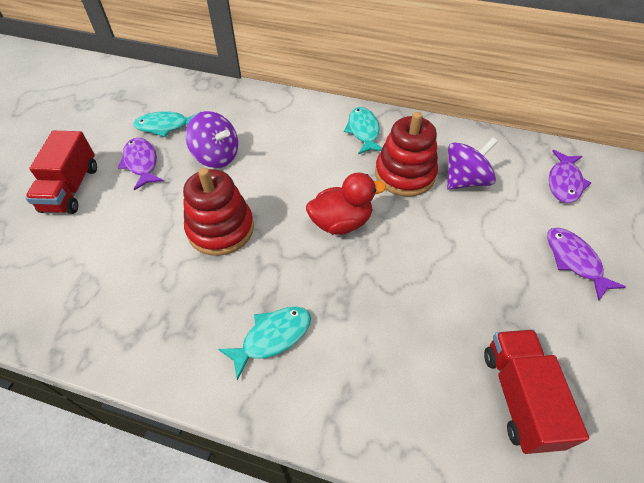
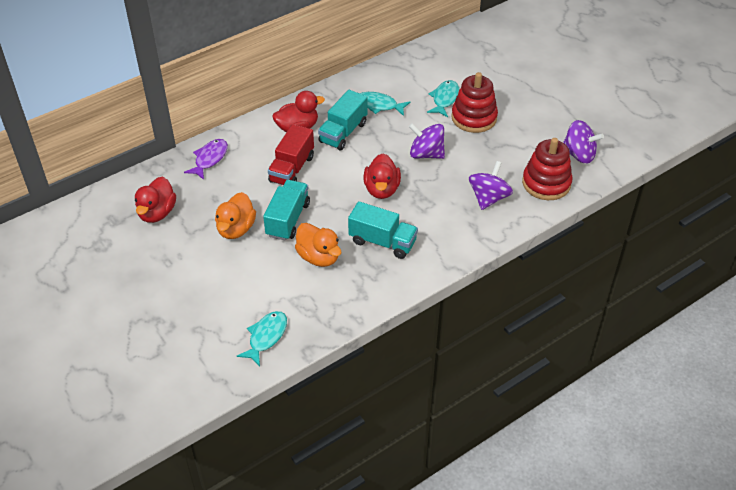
orange duck: none = 0 -> [215,192,256,239] [295,223,341,267] = 2
purple fish: [118,138,164,190] [547,228,626,301] [549,150,591,203] = 3 -> [184,139,228,180] = 1
purple spinning top: [186,111,238,168] [447,137,498,190] = 2 -> [409,123,445,159] [469,161,513,210] [563,120,604,164] = 3
red duck: [306,173,386,235] = 1 -> [135,177,176,223] [272,91,325,132] [363,154,401,199] = 3
red truck: [25,131,97,214] [484,329,589,454] = 2 -> [268,124,314,185] = 1
turquoise truck: none = 0 -> [263,180,310,241] [318,90,368,150] [348,201,418,259] = 3

